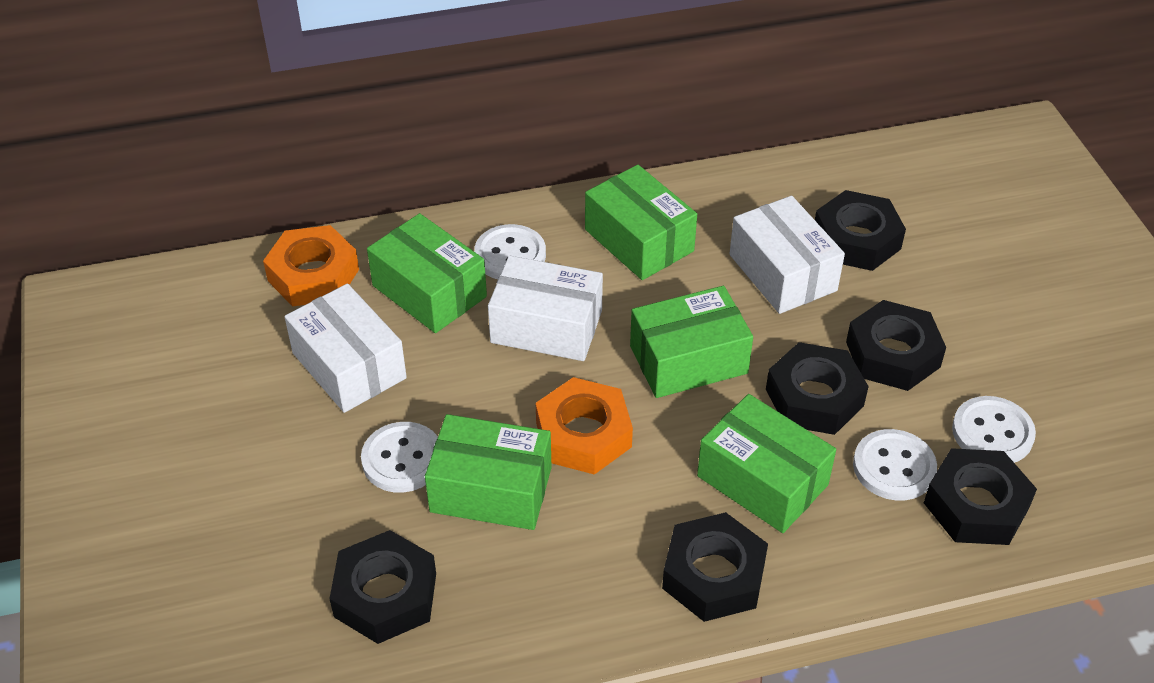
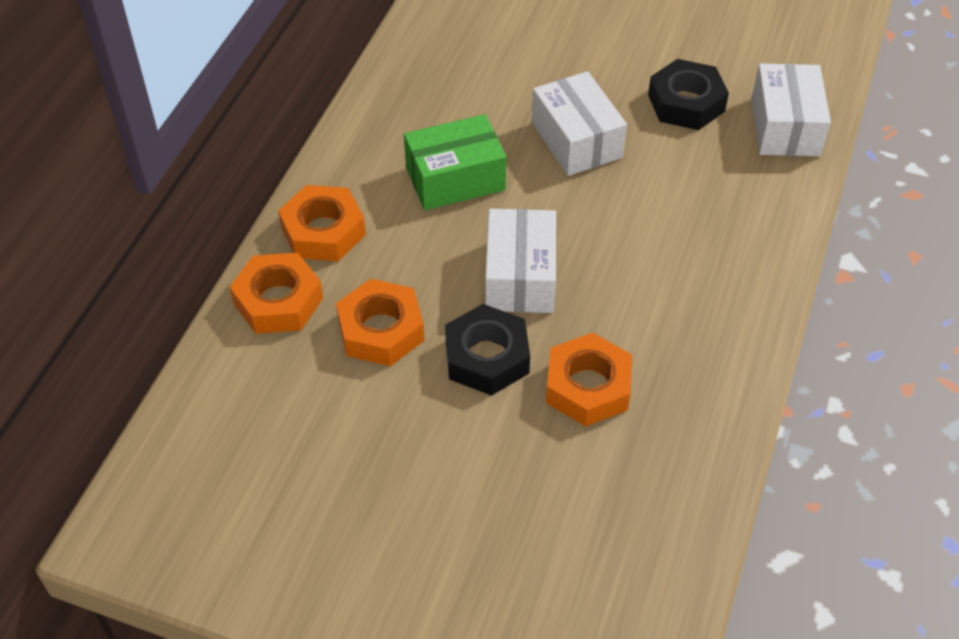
black nut: [329,530,436,644] [662,512,768,622] [766,342,869,435] [815,190,906,271] [846,300,946,391] [924,448,1037,545] = 6 -> [445,304,530,396] [648,59,729,130] = 2
green box: [367,213,487,333] [425,414,551,530] [585,165,697,280] [630,286,753,398] [697,394,836,533] = 5 -> [404,114,506,210] = 1
orange nut: [263,225,359,307] [536,377,633,475] = 2 -> [230,253,323,334] [278,185,366,261] [336,279,424,366] [546,332,632,427] = 4
white button: [361,422,438,493] [474,224,546,279] [853,429,937,501] [952,396,1036,463] = 4 -> none = 0

